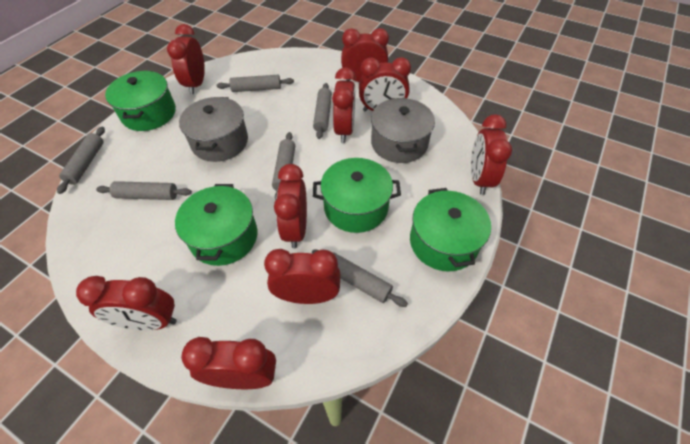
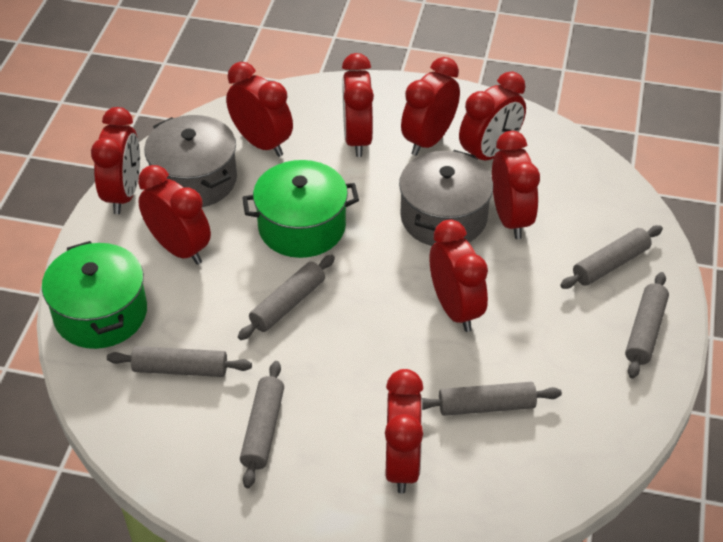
green pot: [105,71,176,131] [175,184,258,266] [313,158,401,233] [410,188,491,271] = 4 -> [42,241,147,349] [242,160,359,258] = 2

